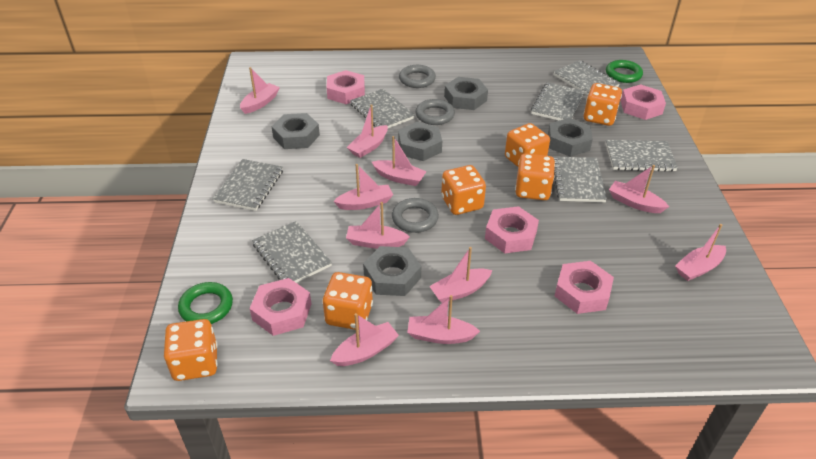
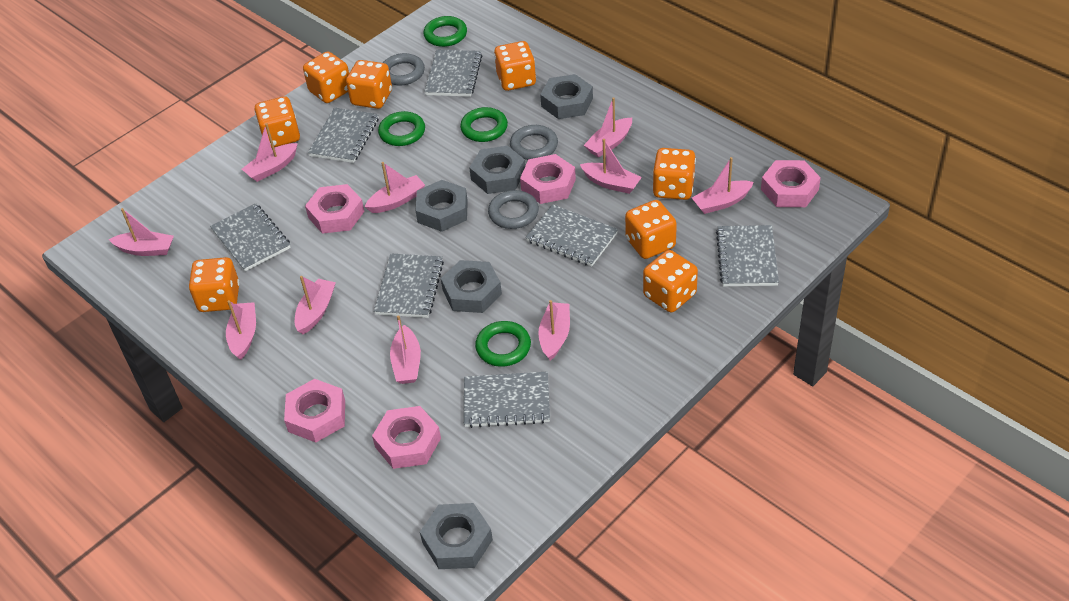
green ring: [178,282,233,324] [606,60,643,83] = 2 -> [378,111,425,146] [423,16,467,47] [460,107,508,142] [475,321,531,367] = 4
orange dice: [164,319,218,381] [323,272,373,330] [441,165,486,215] [505,123,550,167] [515,153,555,200] [584,83,622,126] = 6 -> [189,257,240,312] [255,96,300,148] [303,51,349,103] [346,60,392,109] [494,41,536,91] [625,200,677,259] [643,250,698,313] [653,148,696,200] = 8

